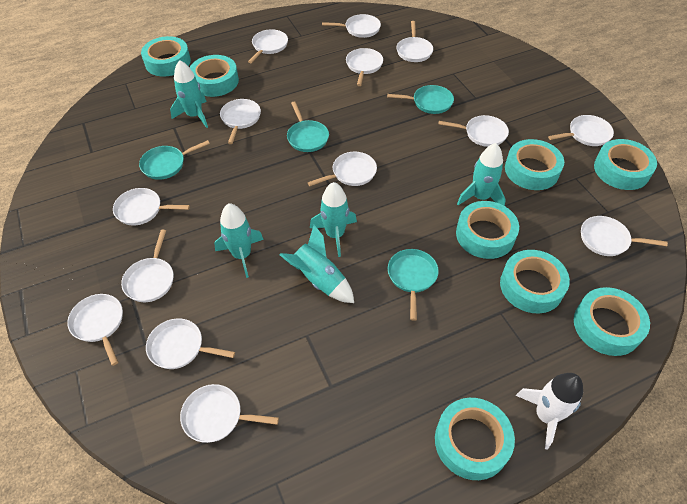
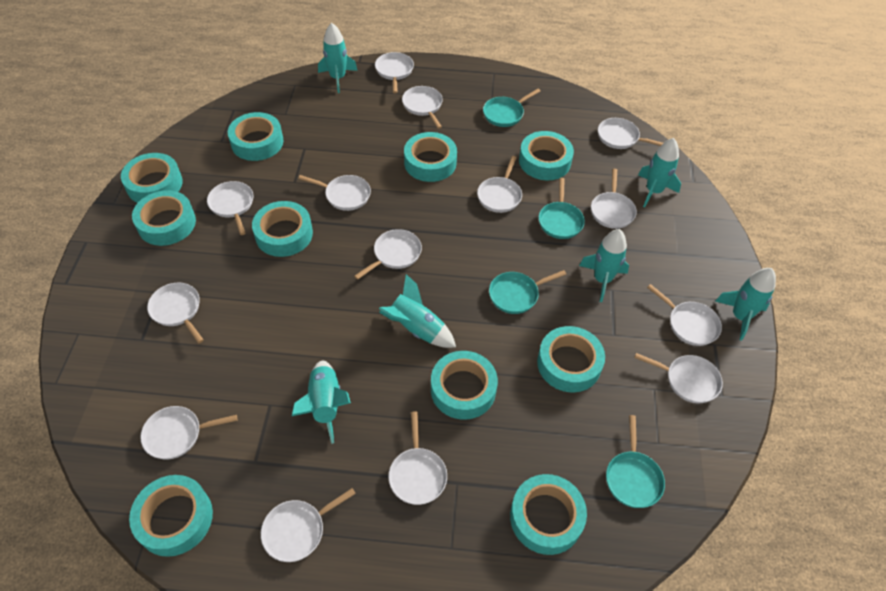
turquoise rocket: [170,60,208,128] [214,203,264,278] [279,225,354,303] [310,182,357,257] [457,143,506,206] = 5 -> [292,361,351,444] [318,23,358,93] [379,274,456,348] [579,229,629,302] [638,138,681,207] [715,268,776,341] = 6
turquoise tape: [141,36,191,77] [190,55,239,97] [435,398,515,480] [456,201,519,259] [500,250,570,313] [505,139,564,190] [574,287,650,356] [594,139,657,190] = 8 -> [121,153,183,203] [129,475,213,557] [132,190,196,246] [228,112,283,161] [252,201,313,257] [404,132,457,182] [431,351,498,420] [510,474,587,555] [519,131,574,180] [537,326,605,392] = 10
white rocket: [516,373,583,450] = 1 -> none = 0

